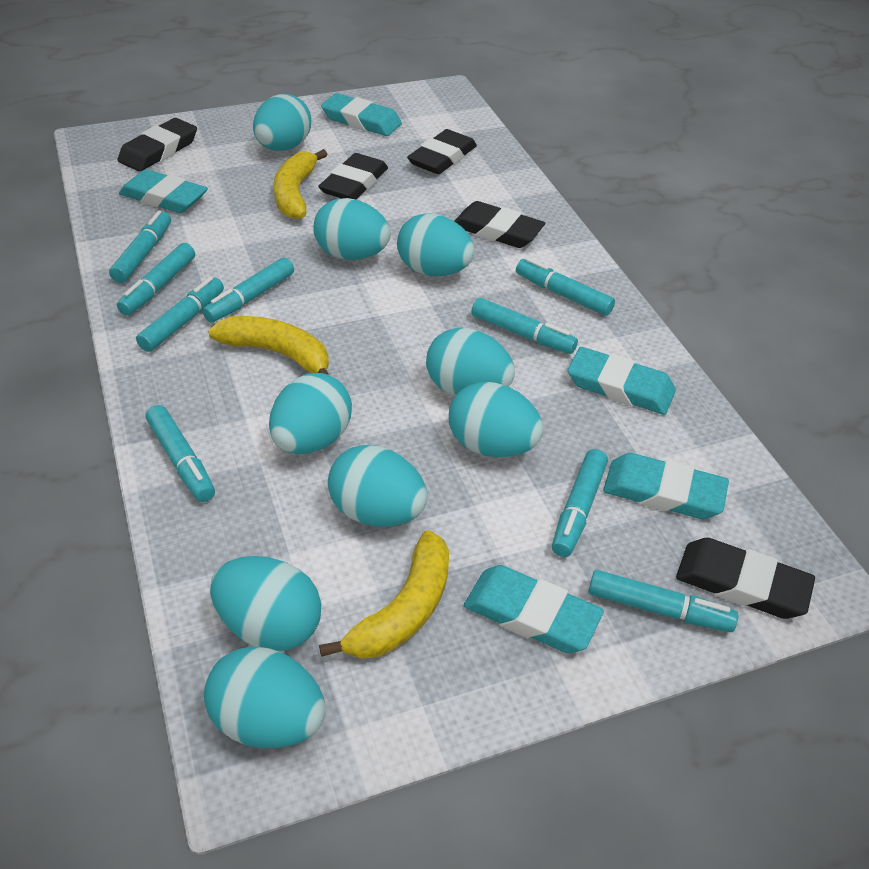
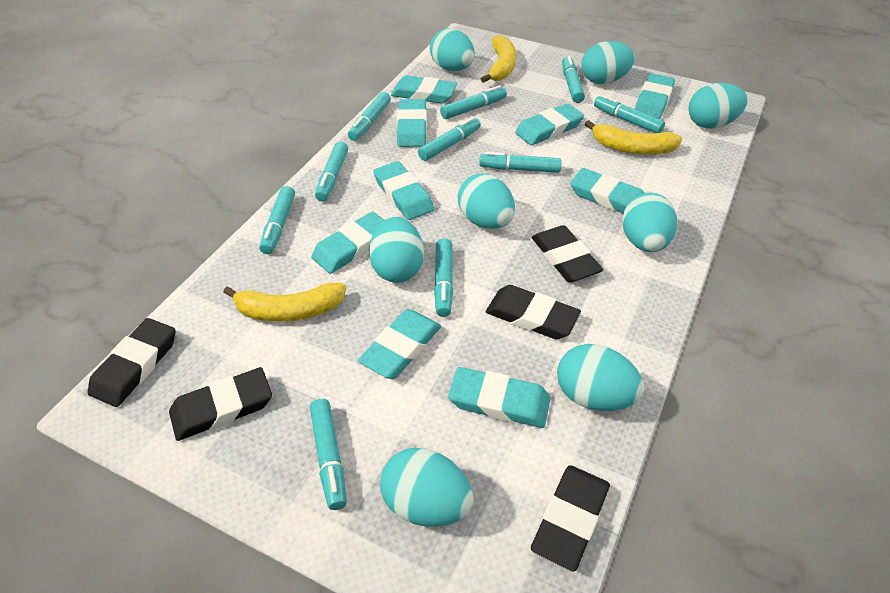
turquoise egg: [204,646,325,748] [210,556,321,651] [253,94,311,151] [269,373,352,454] [313,198,391,260] [328,445,427,527] [397,214,475,276] [426,328,515,396] [449,382,543,457] = 9 -> [369,217,424,283] [380,448,474,527] [430,28,475,71] [458,174,515,229] [557,344,644,411] [582,41,635,84] [622,193,677,252] [689,83,747,129] = 8
turquoise eraser: [119,169,208,213] [321,93,402,136] [464,565,604,653] [568,347,676,415] [603,453,729,519] = 5 -> [311,212,384,274] [358,309,441,379] [373,161,434,220] [391,75,457,104] [397,99,427,147] [448,367,551,428] [515,103,584,145] [570,168,644,213] [635,73,675,119] = 9
turquoise marker: [109,211,171,283] [117,243,195,315] [136,277,224,352] [145,405,215,502] [203,257,294,323] [471,298,578,354] [516,258,615,316] [552,449,608,557] [588,570,738,632] = 9 -> [259,186,295,254] [310,399,347,510] [315,141,348,201] [348,92,391,141] [418,117,481,161] [434,238,453,317] [440,85,507,119] [479,152,562,173] [562,56,585,103] [594,95,665,133] = 10

